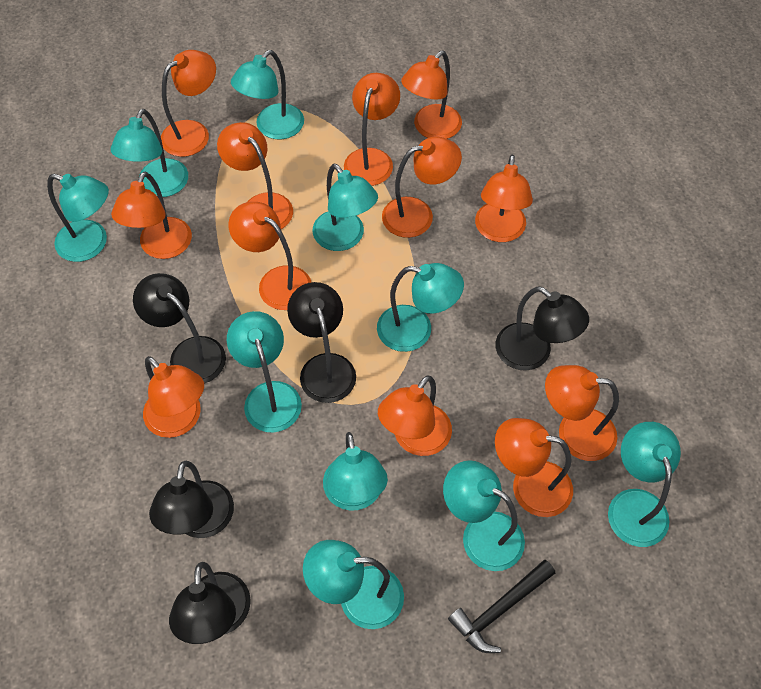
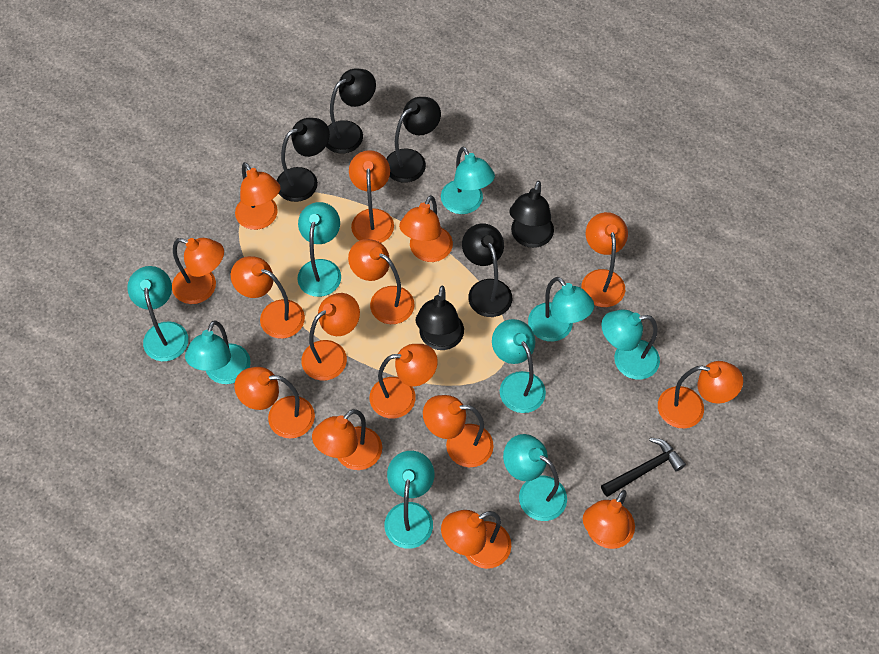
black lamp: [133,273,226,384] [149,461,234,538] [169,562,251,644] [287,282,356,403] [496,286,589,371] = 5 -> [276,118,330,202] [326,68,376,153] [386,97,441,183] [416,286,464,350] [462,223,512,317] [509,181,554,248] = 6
orange lamp: [111,172,192,259] [143,356,204,438] [161,50,216,157] [217,122,293,229] [228,202,311,310] [344,73,400,186] [378,375,452,456] [382,137,462,238] [401,51,462,139] [475,154,533,242] [495,418,573,517] [545,365,619,461] = 12 -> [172,238,224,304] [231,256,305,339] [234,367,315,439] [235,162,281,230] [301,293,360,381] [312,409,382,470] [348,239,415,324] [349,150,394,243] [370,344,438,418] [399,195,453,262] [423,395,494,467] [441,510,511,569] [581,212,628,307] [583,490,635,549] [658,361,743,428] = 15
turquoise lamp: [47,174,109,262] [110,109,188,197] [227,311,302,433] [231,50,304,139] [303,540,404,629] [313,164,378,251] [323,432,388,511] [377,263,464,352] [443,460,525,571] [608,422,681,547] = 10 -> [127,266,188,361] [185,321,251,384] [297,202,341,297] [385,451,434,549] [441,146,495,214] [492,319,546,413] [503,434,567,521] [528,277,594,342] [601,310,660,380] = 9

